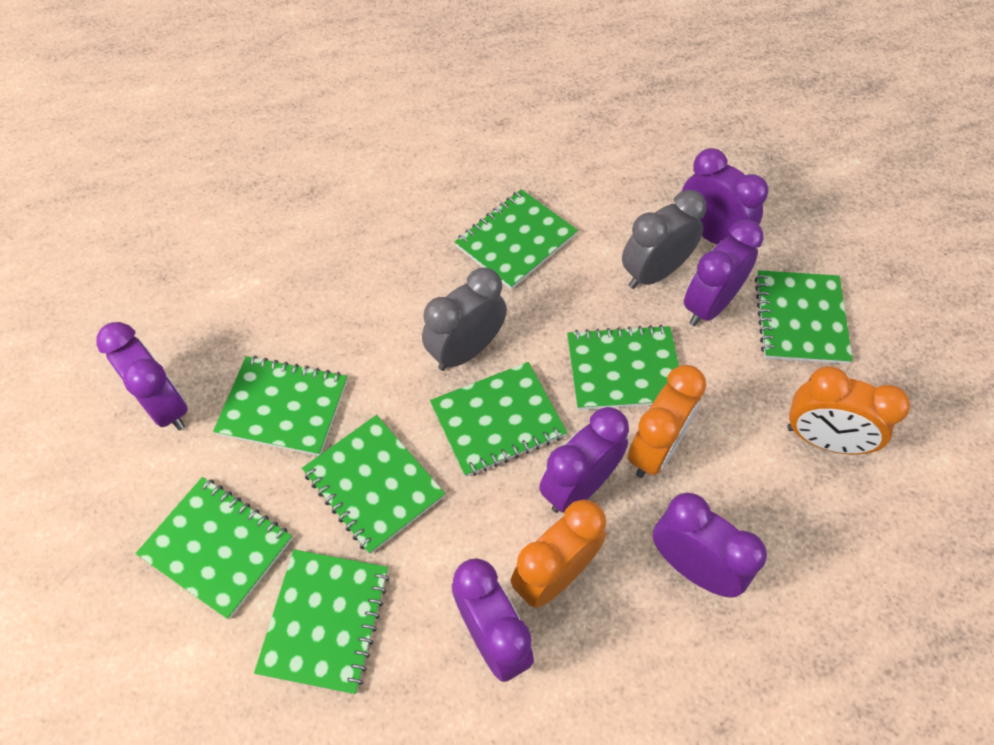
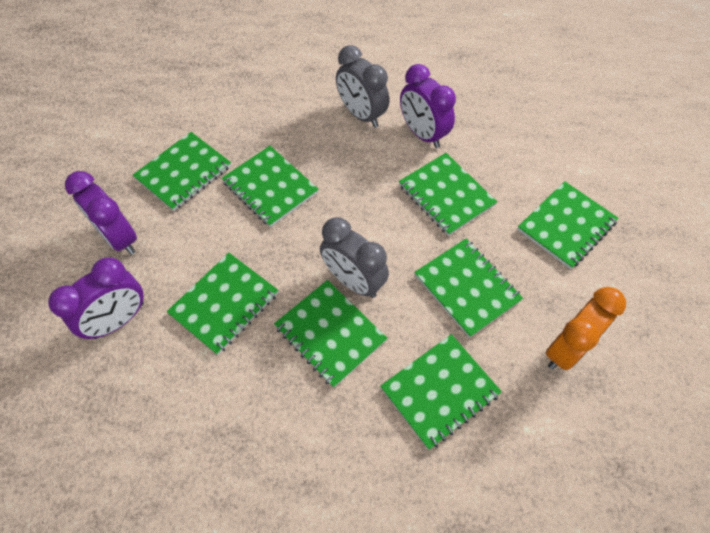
orange clock: [510,499,606,608] [628,365,706,478] [787,366,910,454] = 3 -> [546,287,626,370] = 1
purple clock: [97,322,188,431] [452,558,534,682] [539,407,629,513] [652,493,767,598] [682,148,769,244] [684,220,764,326] = 6 -> [48,257,144,339] [65,171,137,255] [400,64,456,148] = 3

